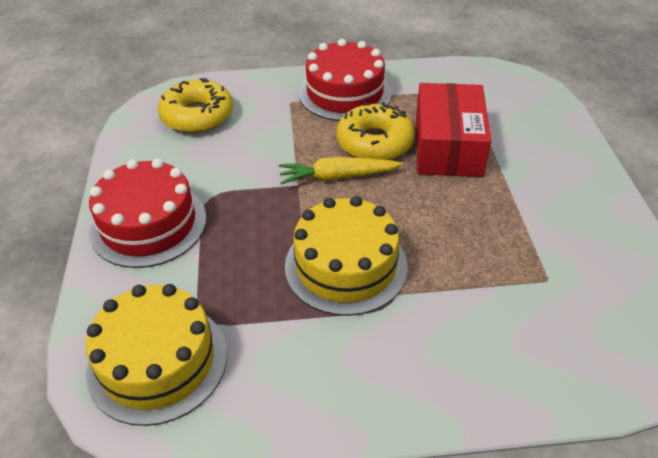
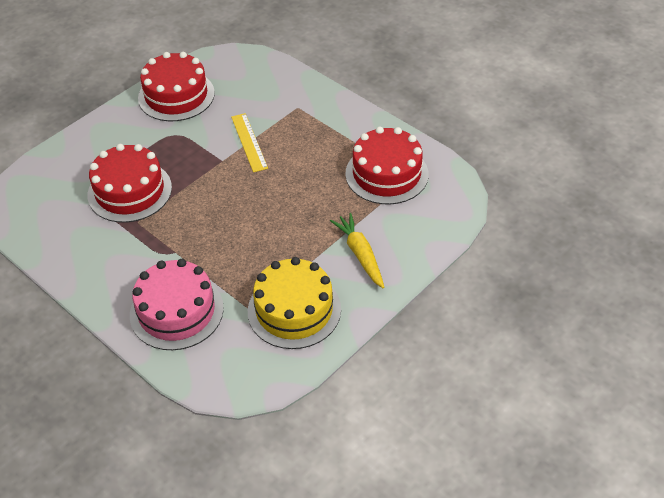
pink cake: none = 0 -> [130,259,224,350] = 1
red box: [416,83,491,177] = 1 -> none = 0
red cake: [89,159,206,268] [299,39,392,121] = 2 -> [88,144,172,223] [138,52,215,121] [345,127,429,204] = 3
yellow cake: [85,284,227,426] [285,196,408,316] = 2 -> [248,257,341,349] = 1
yellow donut: [158,78,233,133] [336,102,415,160] = 2 -> none = 0
yellow ruler: none = 0 -> [231,113,268,172] = 1

